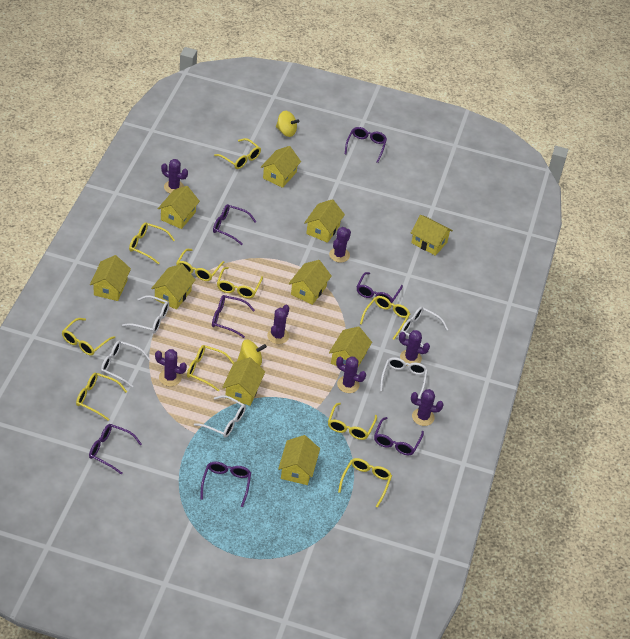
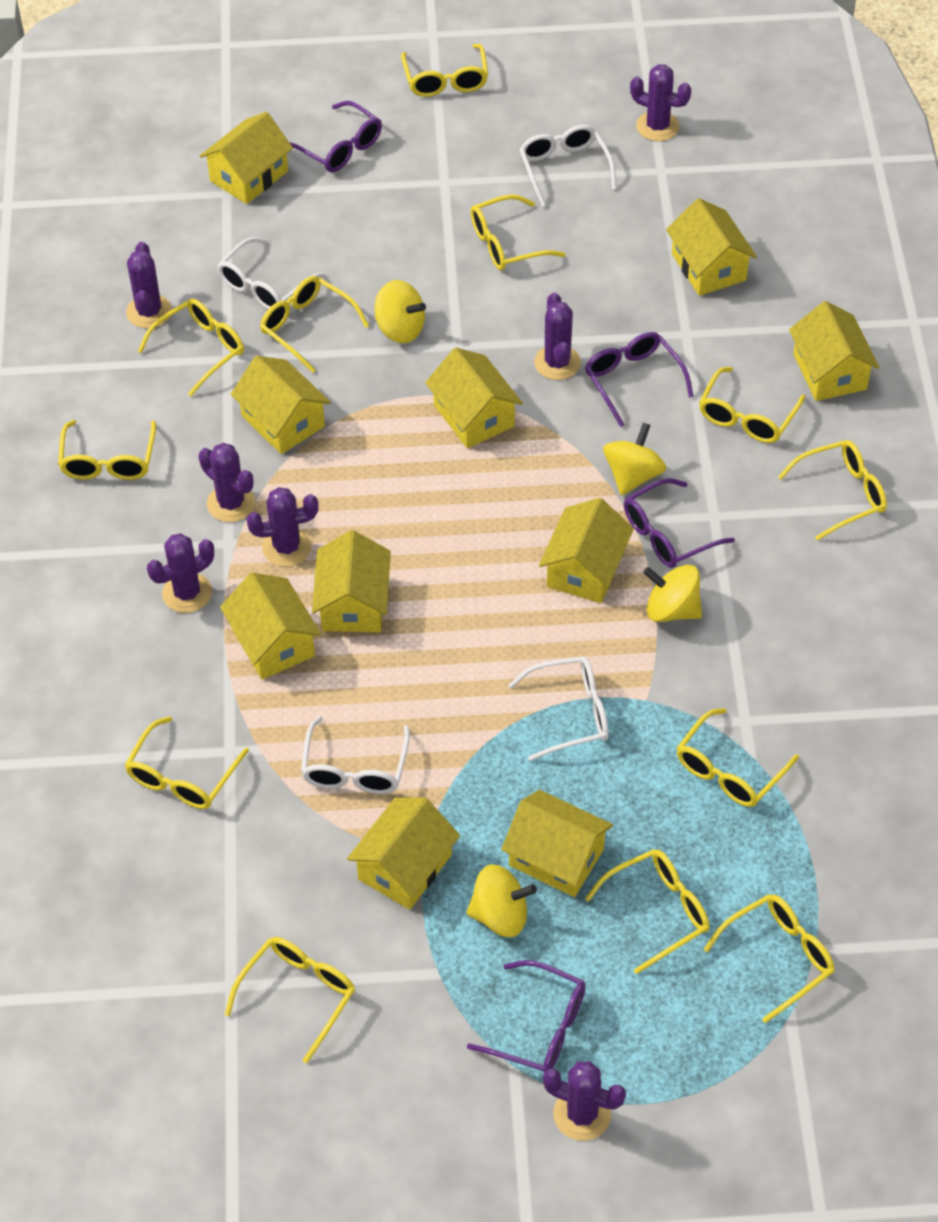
purple glasses: [89,424,142,475] [201,461,251,507] [212,295,255,338] [213,204,257,245] [345,127,387,163] [357,272,403,303] [374,417,424,455] = 7 -> [289,101,382,172] [467,960,586,1072] [585,332,694,427] [624,478,735,568] = 4
white glasses: [101,341,150,387] [122,295,169,333] [194,395,246,437] [380,357,428,399] [401,307,448,352] = 5 -> [217,237,326,309] [301,716,410,794] [508,656,609,761] [519,125,616,207] = 4
yellow glasses: [62,318,115,356] [76,372,127,421] [129,222,175,264] [176,249,225,281] [187,345,234,392] [214,138,261,169] [217,267,263,298] [328,403,377,440] [338,458,392,508] [360,296,410,340] = 10 -> [58,420,156,480] [125,716,249,809] [138,299,244,396] [225,937,355,1063] [260,276,369,373] [401,44,488,97] [471,194,566,270] [585,849,709,974] [677,708,799,807] [699,367,806,443] [704,894,835,1023] [778,440,887,541] = 12
yellow spinning top: [237,340,267,366] [276,111,300,137] = 2 -> [375,280,426,343] [466,864,537,937] [603,423,666,496] [643,565,702,622] = 4

